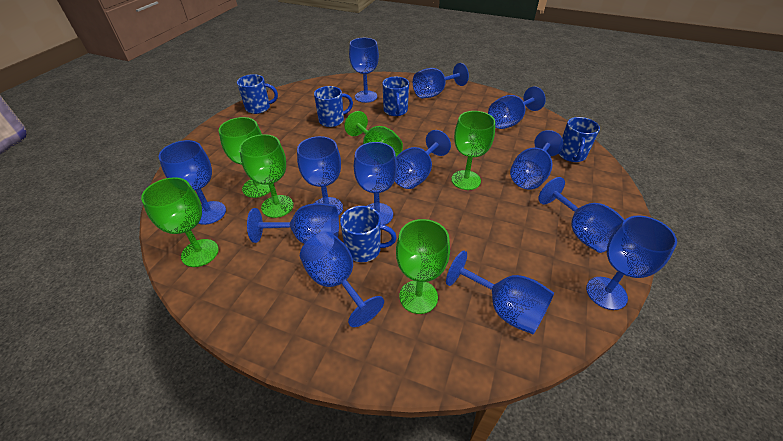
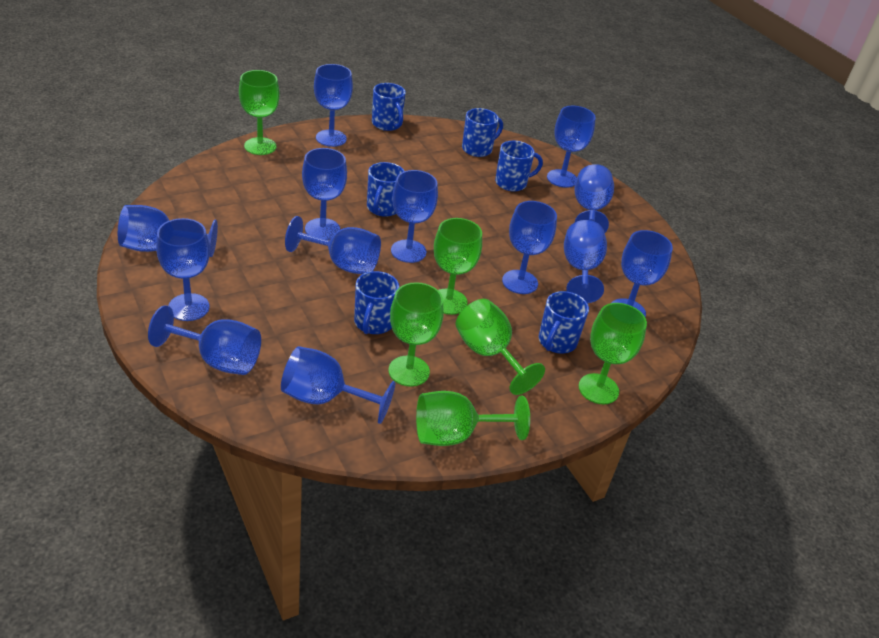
blue mug: [237,74,278,114] [314,86,353,127] [340,206,397,262] [383,77,409,116] [559,117,600,162] = 5 -> [354,271,399,334] [367,162,404,217] [372,83,406,131] [462,108,503,157] [495,141,543,192] [539,291,589,354] = 6

